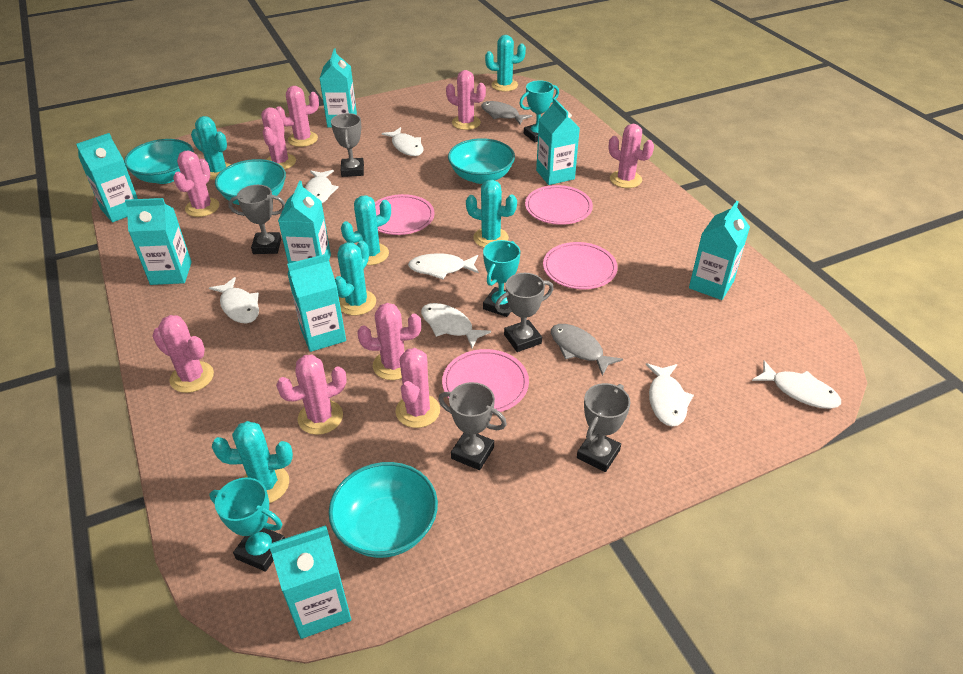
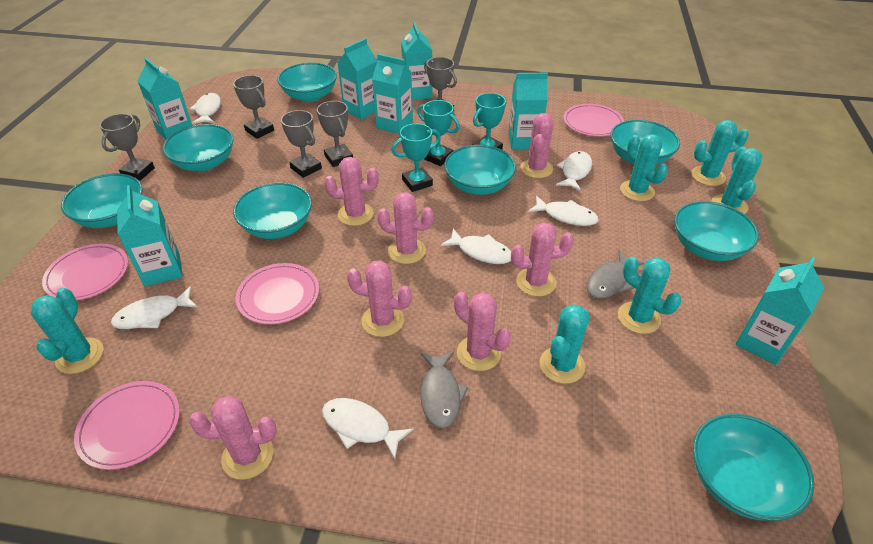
pink cactus: [152,315,214,393] [173,151,219,217] [261,107,296,170] [276,86,319,147] [276,354,347,435] [357,303,421,380] [395,348,440,428] [446,70,486,130] [609,124,654,188] = 9 -> [189,396,277,480] [324,157,379,226] [347,260,412,337] [377,192,434,264] [454,292,511,371] [511,222,574,297] [520,113,554,178] = 7
turquoise bowl: [124,139,194,184] [215,159,286,205] [329,462,438,558] [448,138,515,184] = 4 -> [61,173,143,228] [163,124,234,171] [233,182,312,239] [277,63,337,102] [444,145,516,195] [610,120,680,165] [674,201,759,261] [693,414,814,521] = 8
turquoise carton: [76,133,138,222] [125,198,192,285] [269,525,351,639] [278,181,331,264] [287,254,346,352] [319,48,357,127] [536,98,580,185] [689,201,750,300] = 8 -> [117,185,183,286] [138,58,192,139] [338,38,377,120] [372,54,413,134] [401,22,432,100] [508,73,548,150] [735,256,824,365] = 7
white fish: [209,277,259,323] [305,170,339,203] [382,127,423,156] [408,253,479,279] [421,303,491,348] [646,363,694,427] [752,360,841,409] = 7 -> [111,286,198,329] [189,93,221,124] [322,398,413,459] [440,229,511,264] [528,196,599,226] [556,151,592,191] = 6

